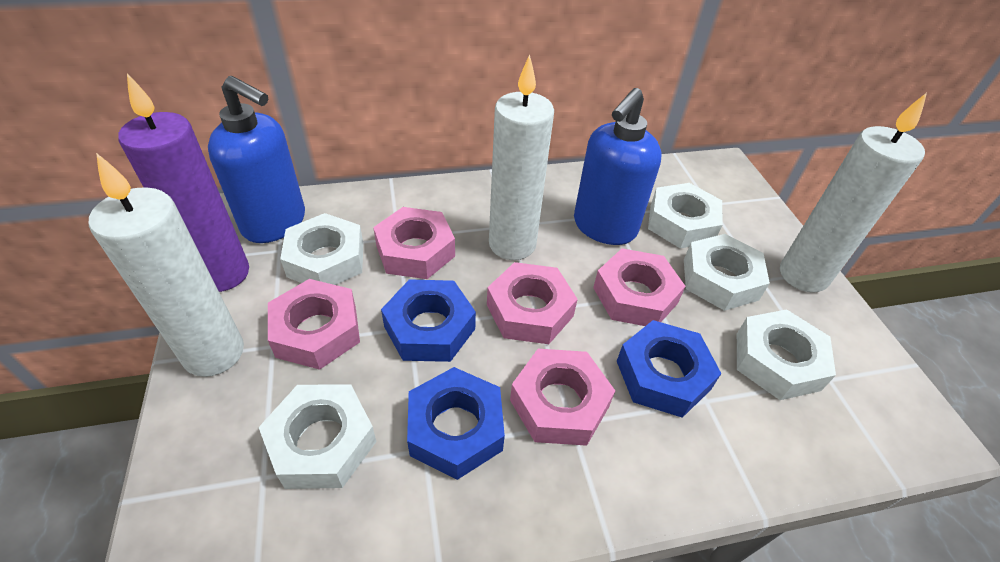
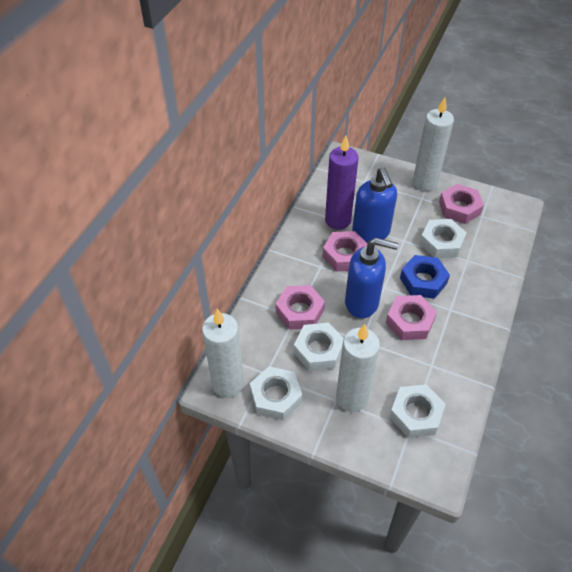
blue nut: [381,279,476,362] [407,367,505,480] [617,320,721,418] = 3 -> [400,255,450,299] = 1
pink nut: [268,279,360,370] [373,207,455,279] [487,262,578,344] [510,349,615,446] [593,248,686,326] = 5 -> [276,285,325,330] [322,231,367,272] [386,295,437,340] [439,184,484,224] = 4
white nut: [258,384,377,489] [280,213,364,285] [648,183,723,248] [684,234,770,311] [737,309,836,400] = 5 -> [250,366,302,420] [294,323,344,371] [389,384,446,438] [420,219,467,258] = 4

